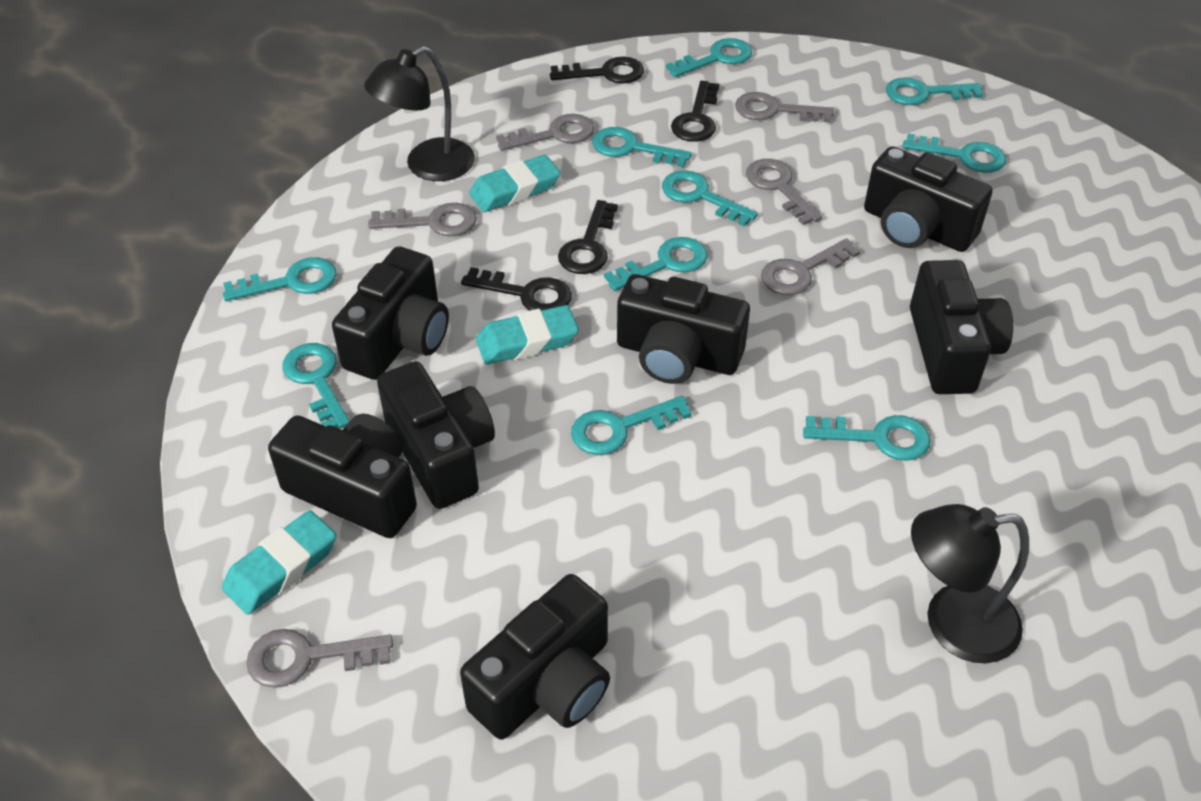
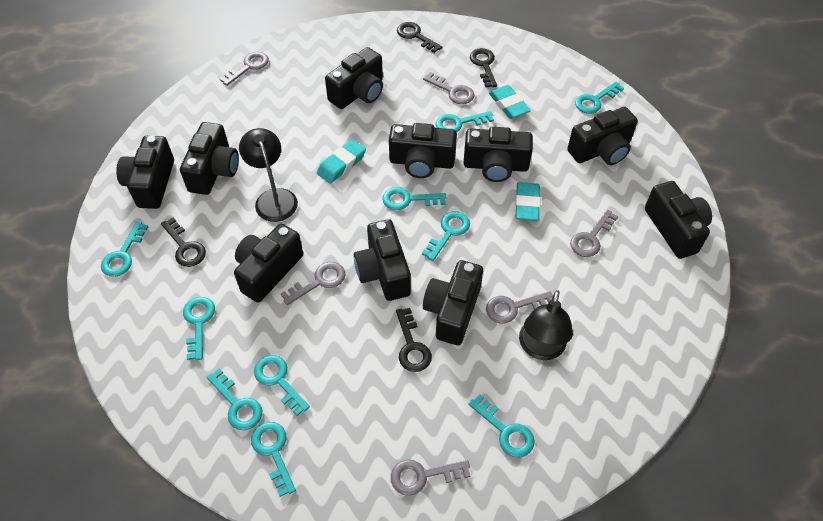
black camera: [268,414,417,538] [332,246,449,380] [377,361,495,509] [460,574,610,740] [617,274,750,384] [864,146,992,252] [910,260,1013,394] = 7 -> [116,136,174,209] [180,122,239,195] [234,224,303,303] [325,47,383,109] [354,219,411,301] [389,123,457,178] [423,260,483,345] [464,127,533,182] [567,107,638,165] [645,181,712,259] = 10

